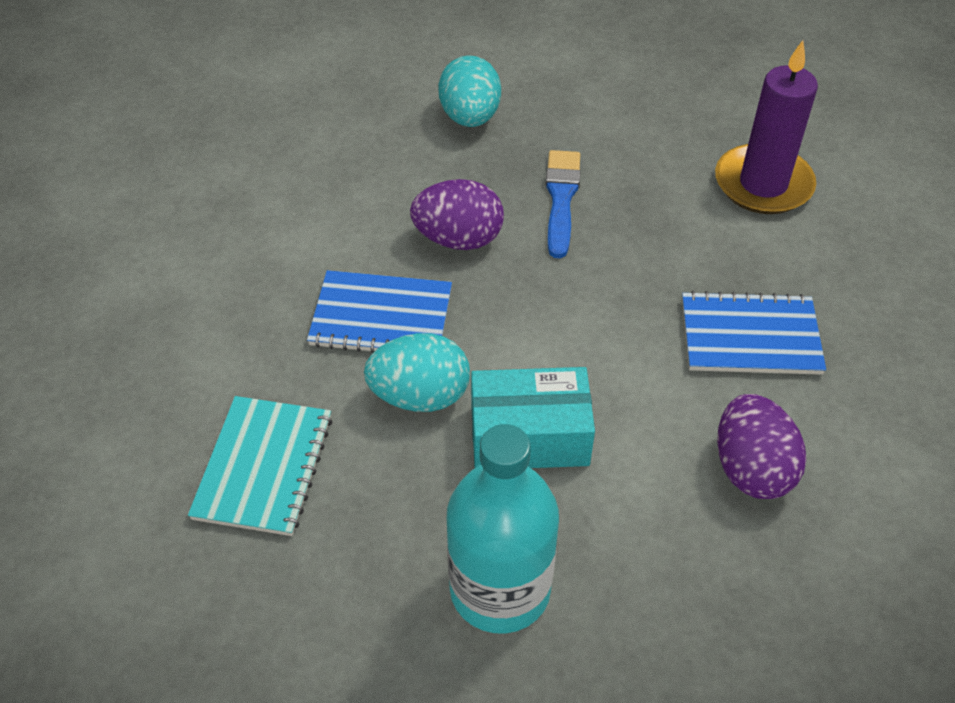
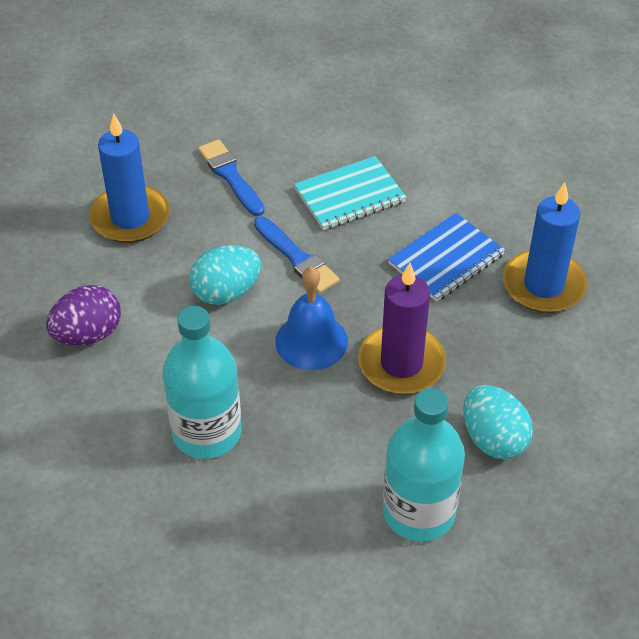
blue bell: none = 0 -> [275,267,348,370] = 1
blue brush: [546,150,580,258] = 1 -> [198,139,264,216] [254,216,339,293] = 2
blue candle: none = 0 -> [89,113,170,243] [503,182,587,313] = 2
blue notebook: [307,270,452,353] [682,291,826,375] = 2 -> [388,213,505,302] = 1
purple egg: [410,179,504,250] [717,394,806,499] = 2 -> [46,285,121,345] = 1
turquoise bottle: [447,424,559,633] = 1 -> [163,306,241,459] [383,388,465,542] = 2
turquoise box: [471,367,595,468] = 1 -> none = 0

